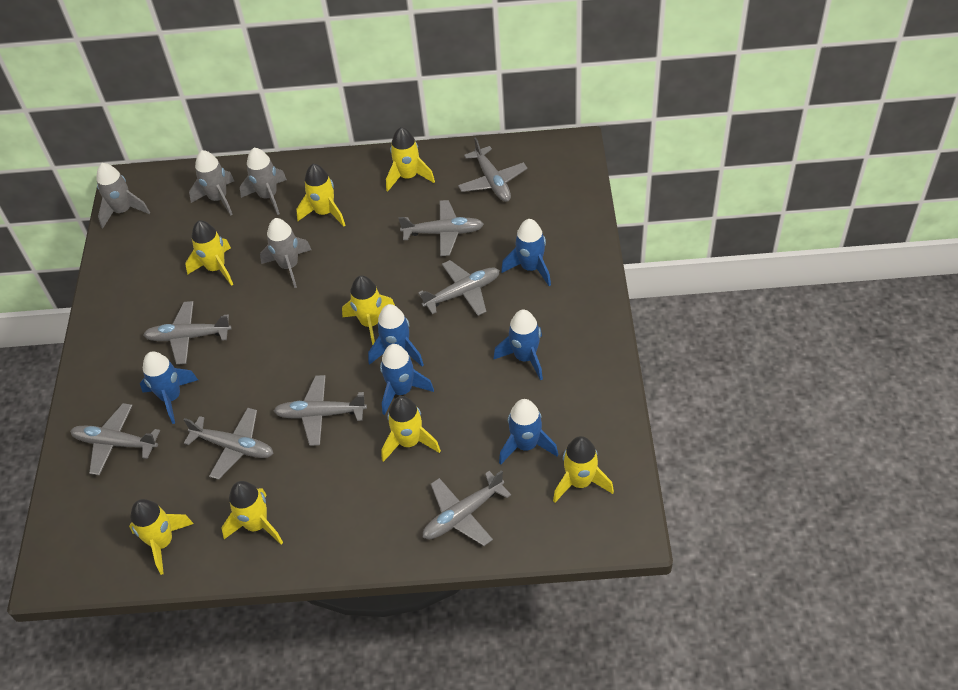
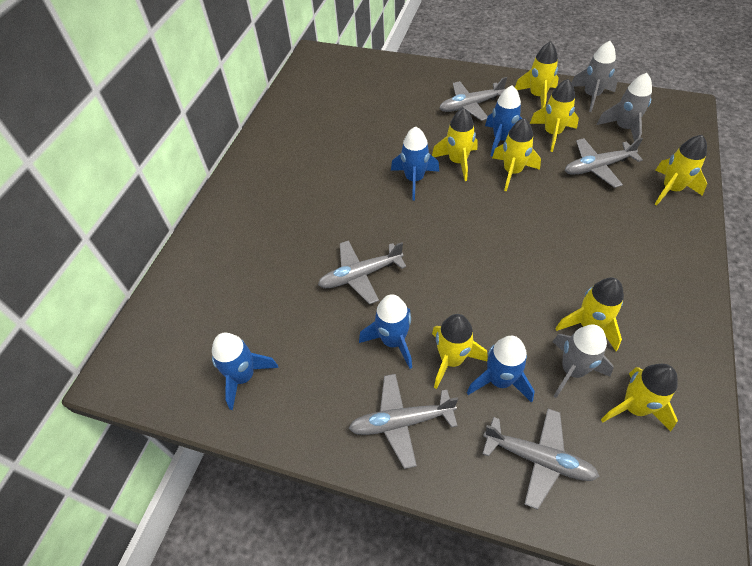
blue rocket: [140,351,198,424] [368,304,424,366] [380,344,434,415] [494,310,543,381] [499,399,558,465] [501,219,551,286] = 6 -> [212,333,279,410] [359,294,412,369] [391,126,439,200] [467,336,535,403] [485,85,522,157] = 5
grey plane: [70,403,160,475] [143,301,232,365] [184,408,274,480] [274,375,367,446] [398,200,484,256] [418,260,500,316] [422,470,511,546] [458,137,528,202] = 8 -> [318,240,406,304] [349,374,458,469] [439,77,507,121] [482,409,600,510] [565,138,643,188] = 5
grey rocket: [96,163,150,229] [189,150,234,216] [240,148,287,215] [260,218,311,288] = 4 -> [552,324,614,398] [572,41,618,112] [597,73,652,141] = 3

